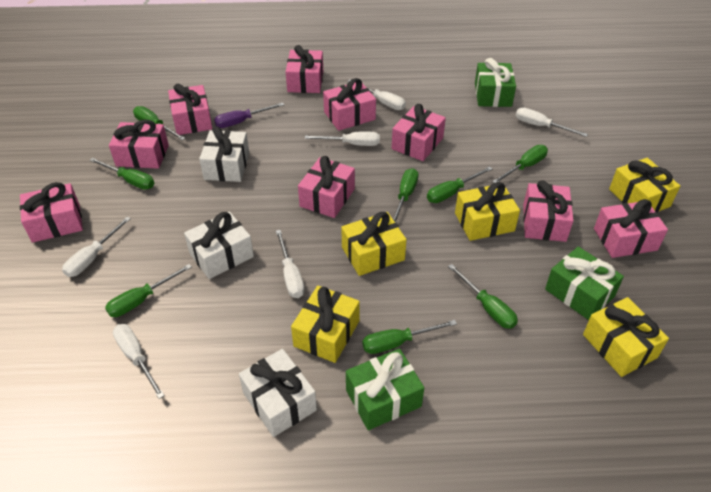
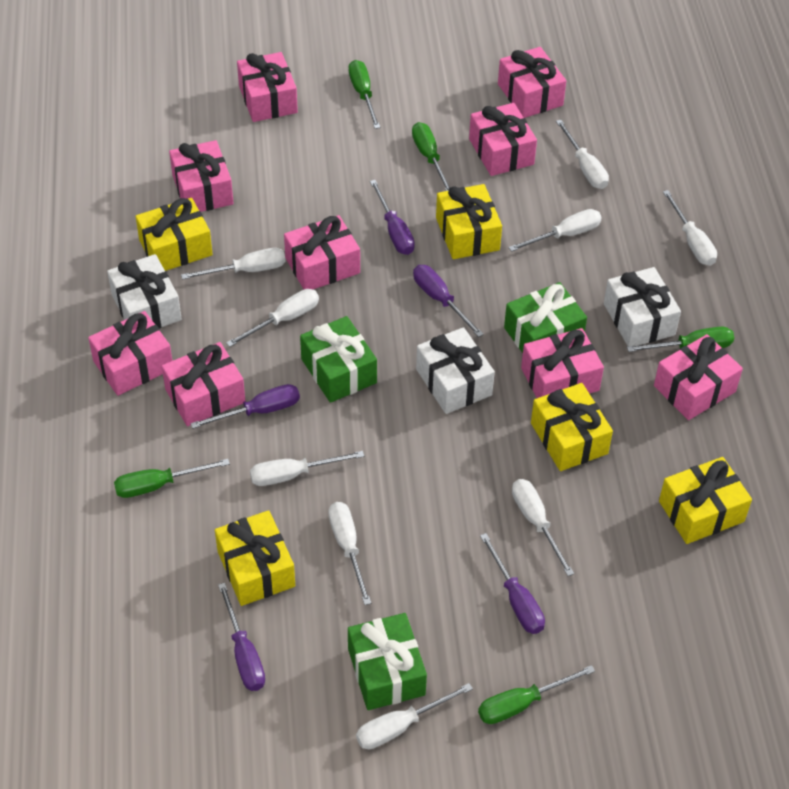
green screwdriver: [89,158,154,190] [105,264,192,317] [133,106,186,140] [362,320,457,354] [393,168,418,223] [427,166,492,203] [448,264,518,329] [492,145,548,183] = 8 -> [114,459,230,498] [349,60,380,129] [412,122,451,191] [478,665,595,724] [627,327,734,352] = 5
purple screwdriver: [214,103,284,128] = 1 -> [190,384,300,429] [218,583,265,691] [370,180,415,255] [413,265,484,337] [480,533,545,634] = 5
white screwdriver: [62,217,131,277] [113,324,165,399] [276,230,305,298] [305,131,380,146] [347,80,406,110] [516,107,588,137] = 6 -> [181,248,286,280] [226,289,319,347] [250,451,364,486] [329,502,371,605] [356,683,473,749] [508,209,602,252] [512,479,574,576] [556,120,609,189] [663,190,717,266] = 9

